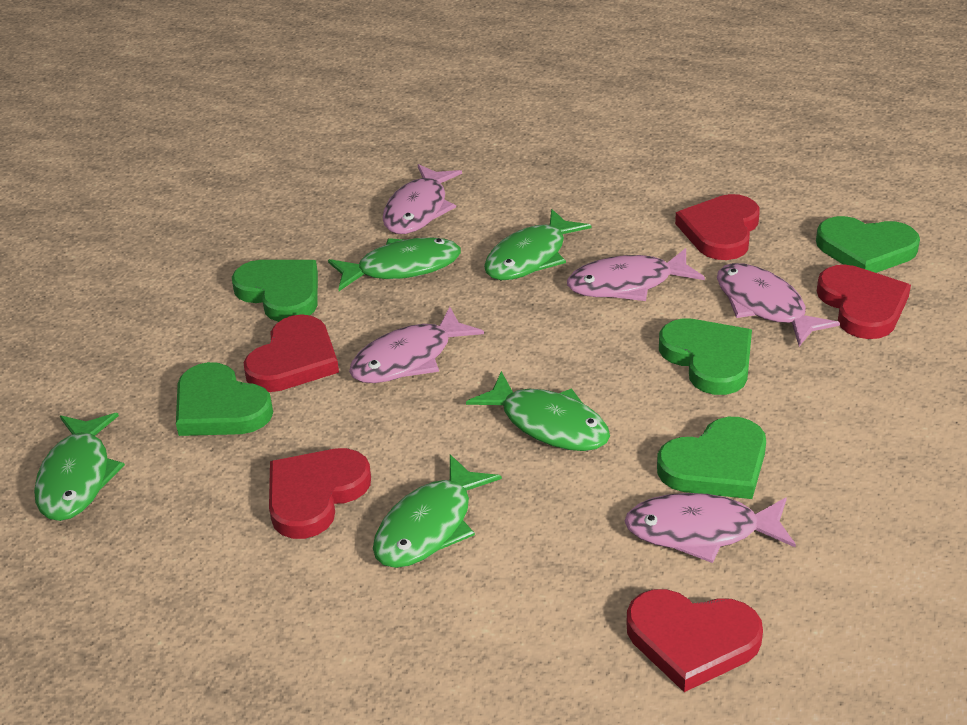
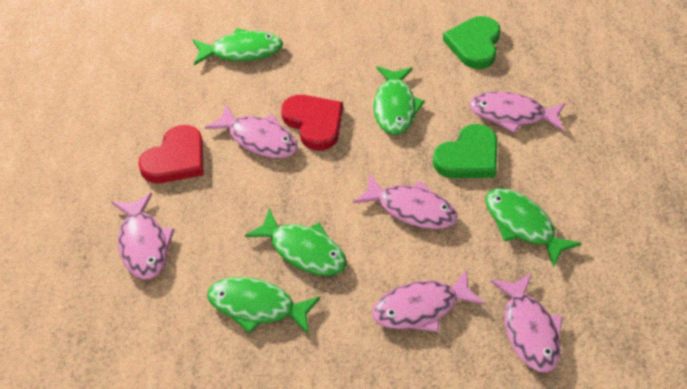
green heart: [176,362,273,436] [232,260,318,322] [657,417,766,499] [659,319,752,395] [816,216,920,273] = 5 -> [433,124,497,178] [443,16,500,69] = 2
pink fish: [349,307,484,383] [383,164,462,234] [567,248,705,301] [624,493,796,563] [717,263,840,346] = 5 -> [112,193,175,279] [204,104,298,158] [353,174,458,229] [372,269,485,332] [469,91,565,133] [490,273,563,372] = 6
red heart: [244,314,339,392] [269,448,371,539] [626,589,763,692] [675,194,760,260] [817,265,911,339] = 5 -> [138,125,203,183] [281,95,343,151] = 2

